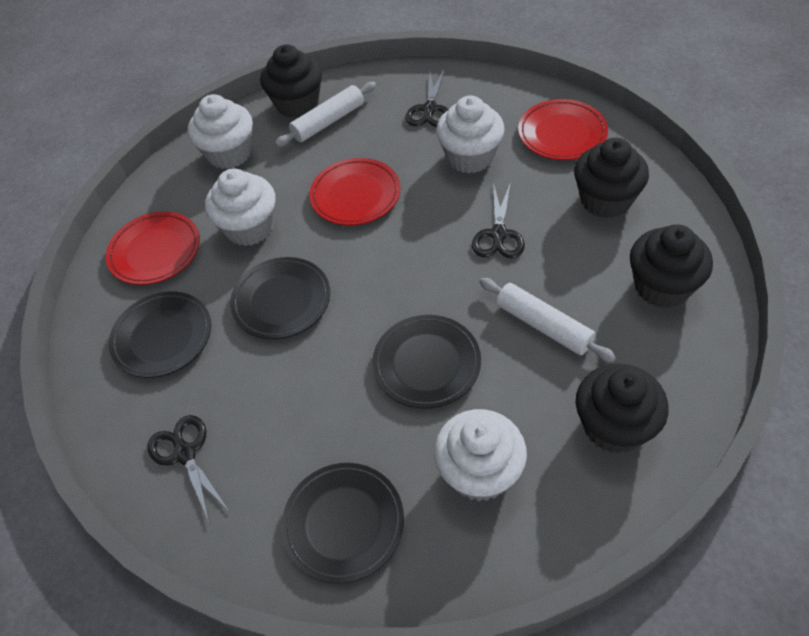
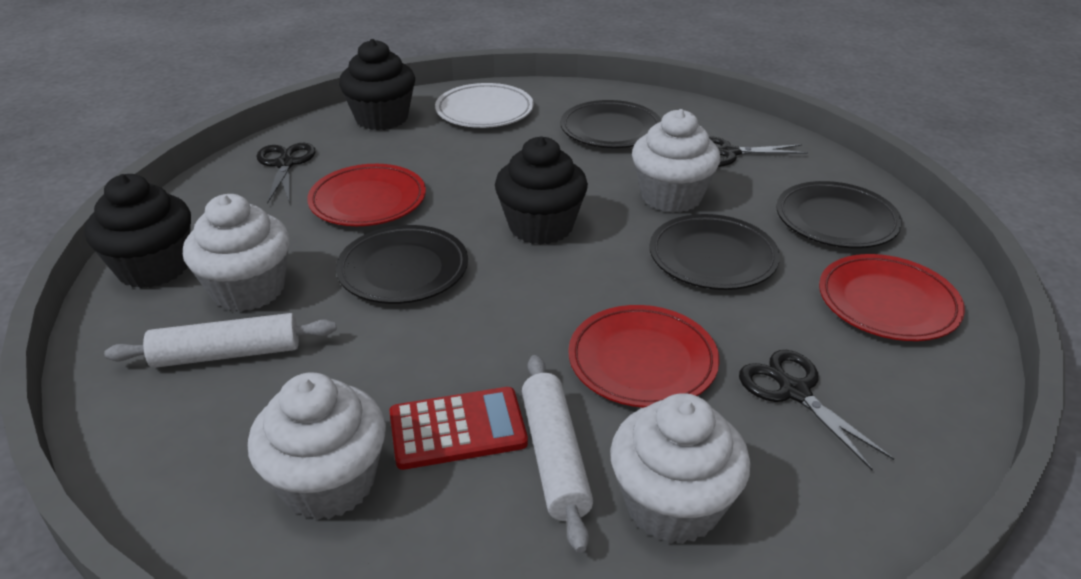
black cupcake: [260,45,322,118] [574,138,649,218] [576,363,668,454] [630,224,713,308] = 4 -> [84,174,191,288] [339,39,415,130] [495,136,588,245] = 3
red calculator: none = 0 -> [389,387,528,470] = 1
white plate: none = 0 -> [435,83,533,128] = 1

